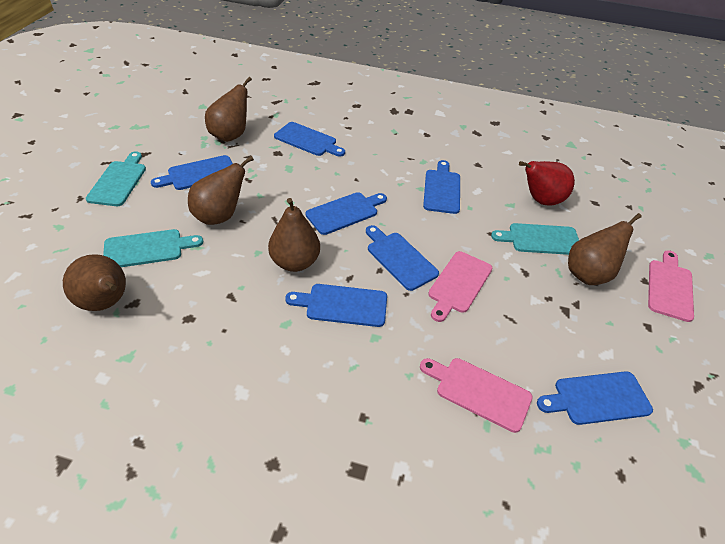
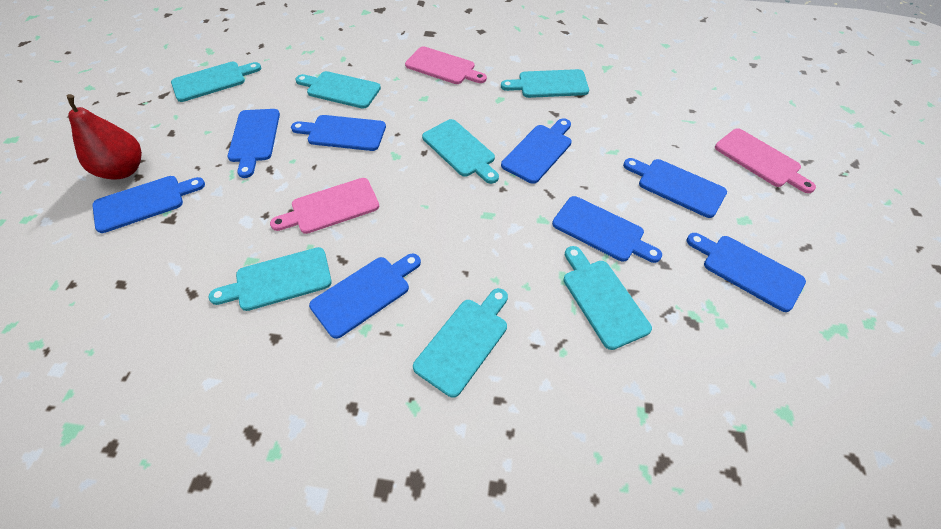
blue cutting board: [151,155,233,190] [274,122,345,157] [285,284,387,327] [305,192,387,235] [366,225,439,291] [423,160,460,214] [537,371,653,425] = 7 -> [92,176,205,233] [228,109,280,178] [291,115,386,151] [309,254,421,339] [501,118,572,184] [552,196,662,263] [623,158,727,218] [687,233,806,312] = 8
brown pear: [63,254,126,311] [188,156,254,225] [205,77,252,142] [268,198,320,272] [568,213,642,285] = 5 -> none = 0
turquoise cutting board: [86,151,146,206] [103,229,203,267] [491,223,579,255] = 3 -> [171,62,261,102] [208,247,332,311] [295,71,381,109] [413,288,508,398] [422,119,499,184] [501,69,589,98] [563,246,652,350] = 7

